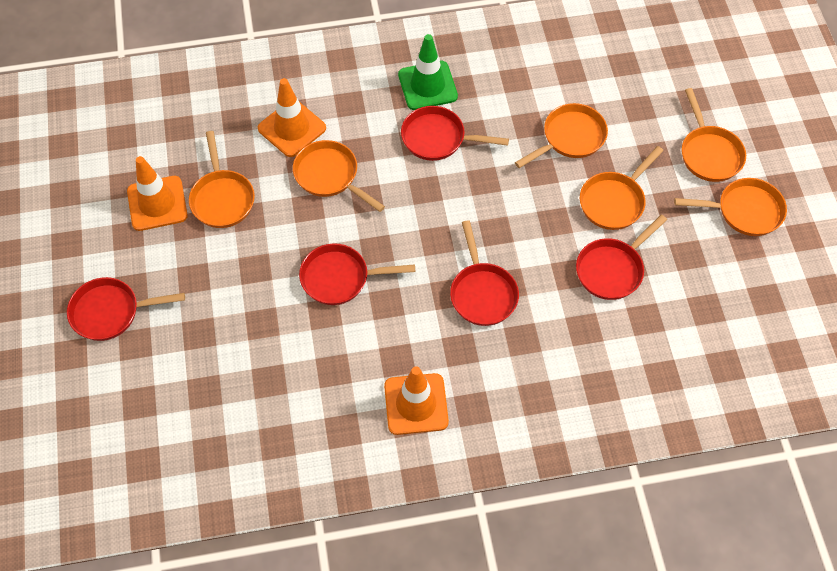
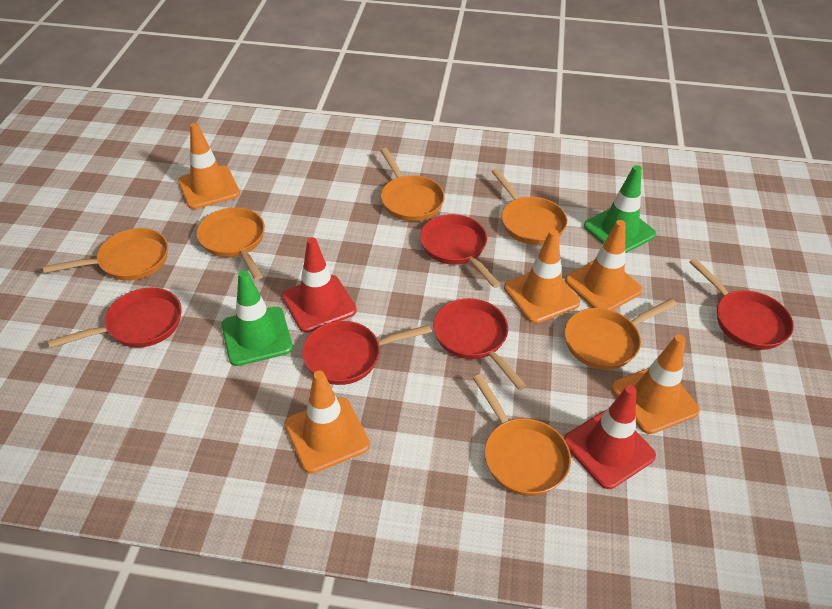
green traffic cone: [398,34,458,110] = 1 -> [221,270,293,366] [584,165,656,253] = 2
orange traffic cone: [127,156,188,231] [258,78,326,157] [384,367,449,435] = 3 -> [178,123,240,209] [285,371,370,474] [504,229,580,323] [565,220,643,310] [612,334,700,434] = 5
red traffic cone: none = 0 -> [282,237,357,333] [564,385,656,489] = 2

